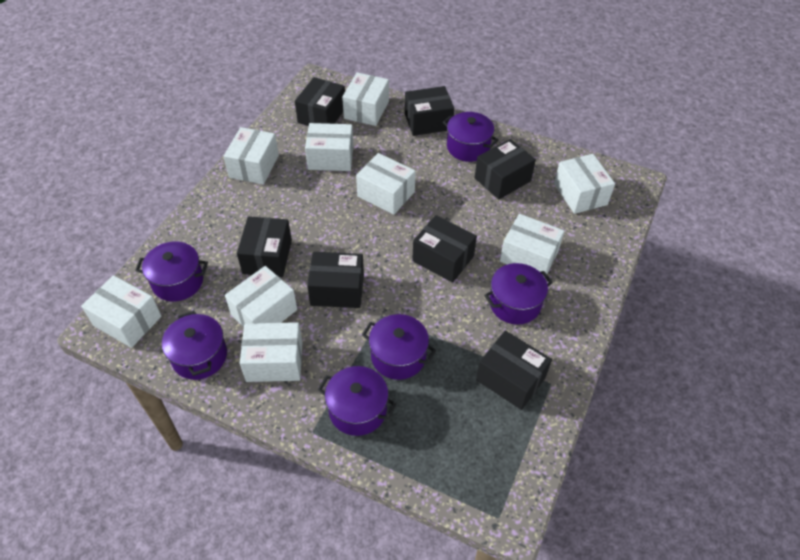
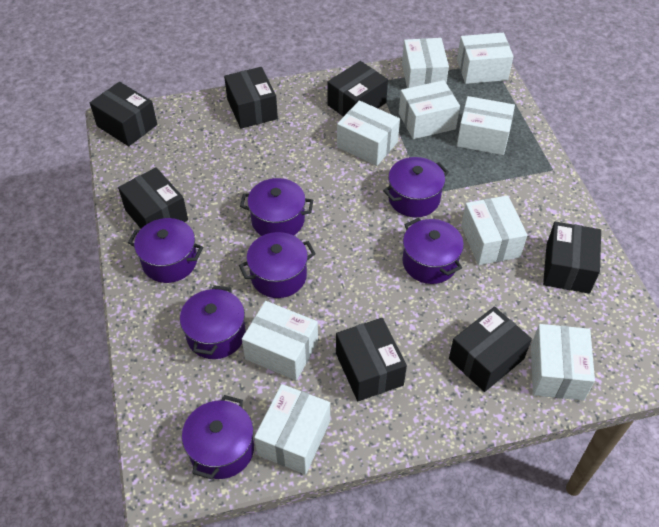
purple pot: [135,242,208,302] [162,311,227,380] [318,366,396,436] [362,314,436,380] [443,112,498,162] [484,263,553,325] = 6 -> [128,218,204,283] [180,285,246,359] [182,395,254,479] [239,232,316,298] [240,178,313,236] [383,157,449,217] [402,218,464,284] = 7

